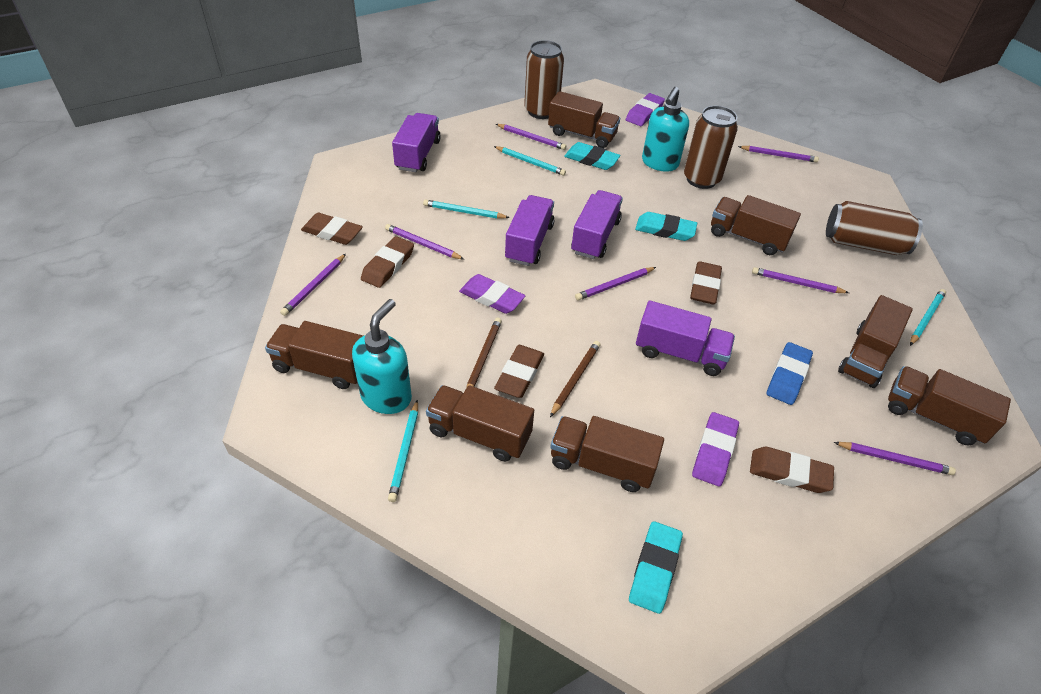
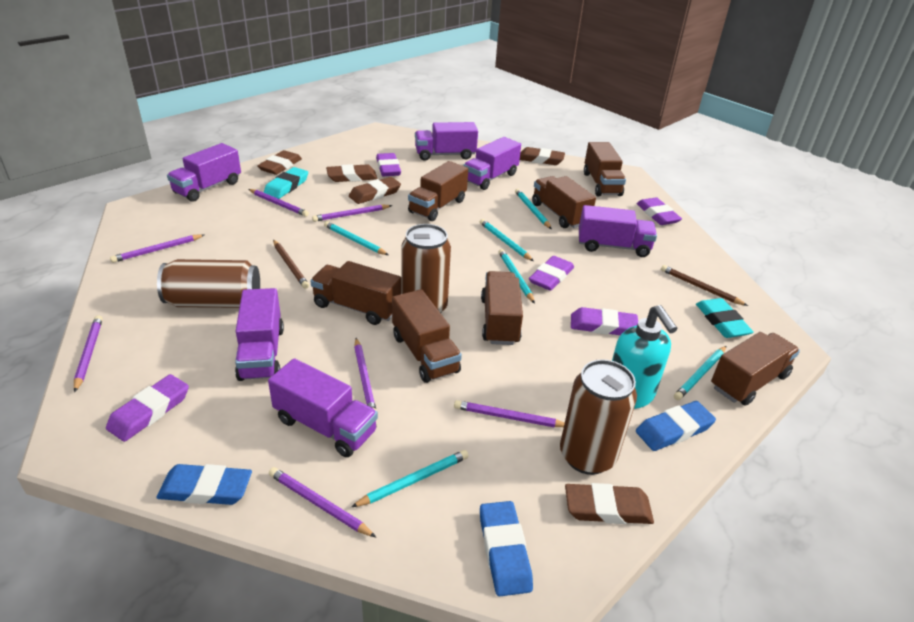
blue eraser: [767,342,813,405] = 1 -> [156,464,252,505] [480,501,533,596] [636,401,716,451] = 3
purple eraser: [459,274,526,314] [626,93,665,126] [692,412,739,486] = 3 -> [106,374,189,442] [376,153,401,176] [529,256,574,291] [571,307,638,335] [637,198,682,225] = 5
purple truck: [392,113,441,172] [505,195,555,266] [571,190,623,259] [636,300,735,376] = 4 -> [167,143,241,202] [235,288,284,381] [268,358,378,457] [415,122,478,161] [463,137,521,190] [579,205,657,257] = 6
turquoise eraser: [564,142,620,170] [629,521,683,614] [635,212,697,241] = 3 -> [264,167,308,199] [696,298,754,338] = 2
turquoise pencil: [388,400,418,502] [423,200,510,219] [494,146,566,176] [910,289,946,346] = 4 -> [324,221,389,255] [351,450,469,507] [480,219,534,261] [499,249,535,303] [515,189,552,229] [674,346,726,400] = 6
turquoise soap dispenser: [352,299,412,414] [642,87,689,172] = 2 -> [612,305,678,409] = 1

